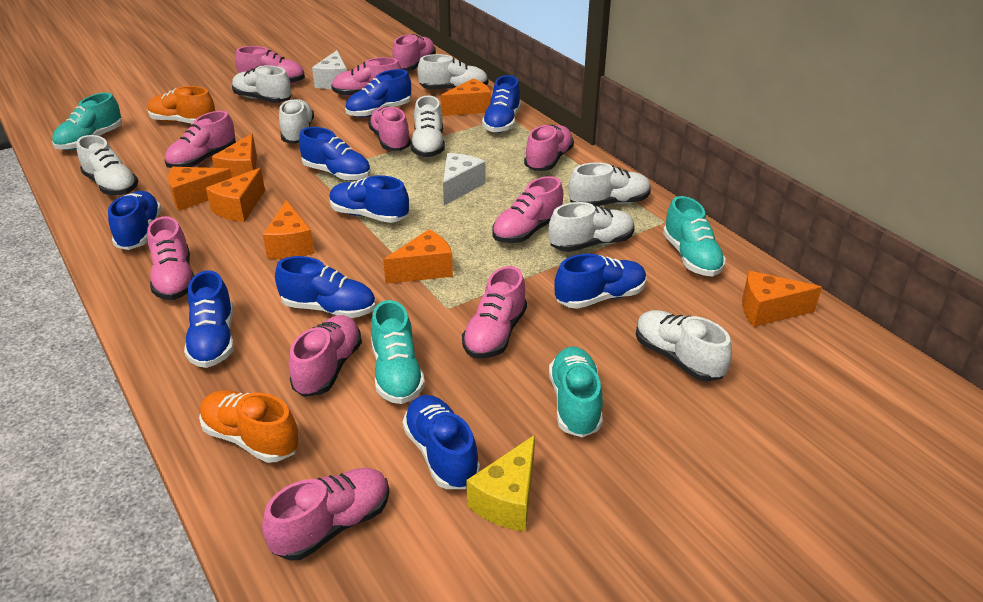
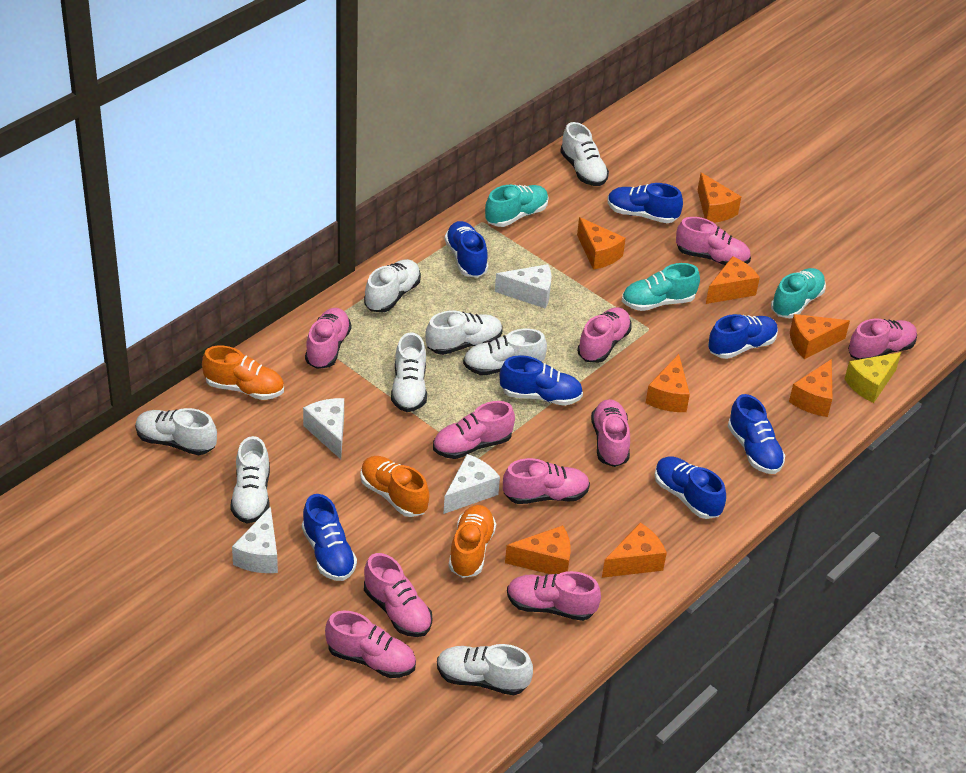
blue shoe: [108,191,162,250] [184,270,234,368] [275,256,376,318] [299,127,371,181] [329,175,409,223] [345,69,411,118] [402,395,480,489] [482,75,521,133] [554,254,647,309] = 9 -> [302,494,357,581] [445,221,488,278] [500,355,583,406] [607,183,683,223] [654,457,726,519] [708,314,778,359] [728,394,785,474] = 7
orange cheese: [168,167,232,211] [206,168,265,222] [212,134,257,178] [263,200,315,259] [383,229,453,284] [440,78,491,116] [742,271,822,327] = 7 -> [505,525,571,574] [577,217,626,270] [602,523,667,578] [646,354,690,412] [698,173,741,223] [706,256,760,304] [789,359,832,417] [790,314,850,359] = 8
orange shoe: [148,86,215,124] [199,390,300,463] = 2 -> [202,346,284,400] [360,456,430,517] [449,505,496,578] = 3
pink shoe: [147,216,194,300] [164,111,236,168] [235,46,305,84] [262,468,389,561] [289,315,362,397] [331,57,401,97] [368,106,411,151] [392,34,436,71] [462,266,527,359] [492,176,563,243] [524,125,574,171] = 11 -> [305,308,351,369] [325,611,416,678] [364,553,432,637] [433,401,515,459] [503,458,590,504] [507,571,601,621] [577,307,632,363] [591,399,630,467] [676,217,751,265] [848,318,917,360] = 10
turquoise shoe: [52,92,122,150] [371,300,425,404] [549,347,603,438] [663,196,726,276] = 4 -> [485,185,549,227] [622,263,700,311] [771,268,826,318] = 3
white cheese: [312,50,347,89] [443,153,485,205] = 2 -> [232,506,278,573] [303,398,344,459] [443,454,500,514] [495,264,551,309] = 4

